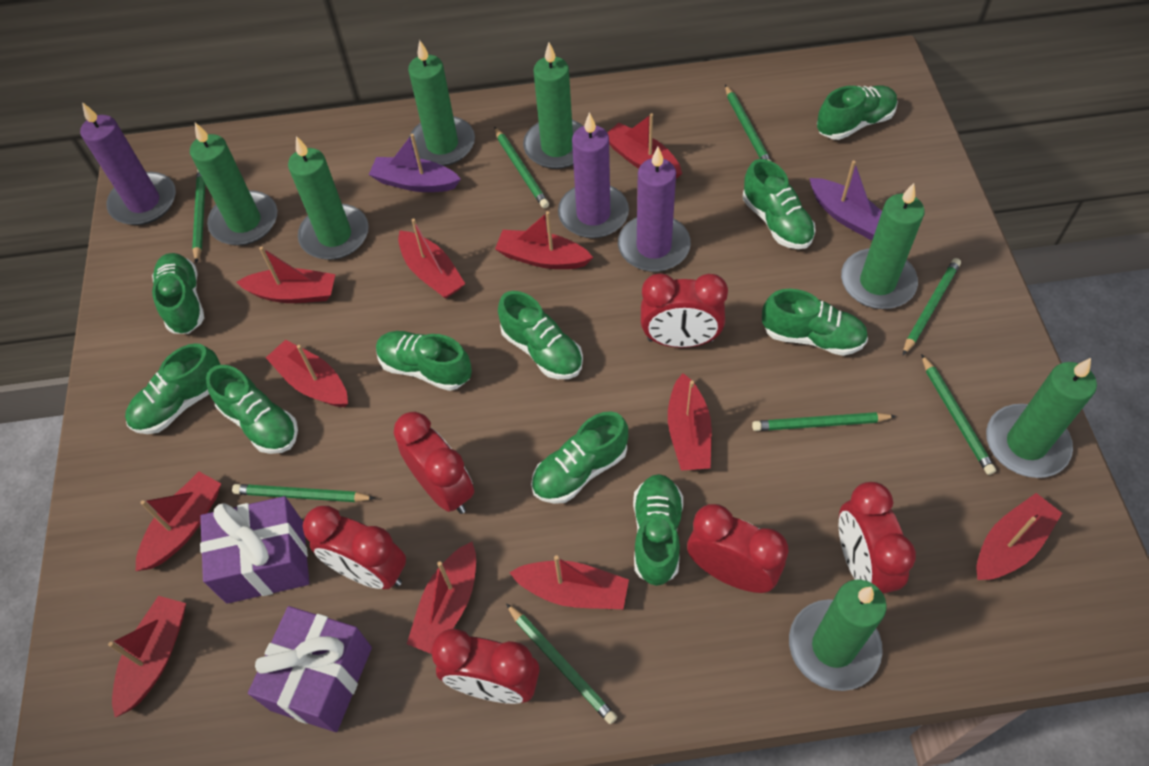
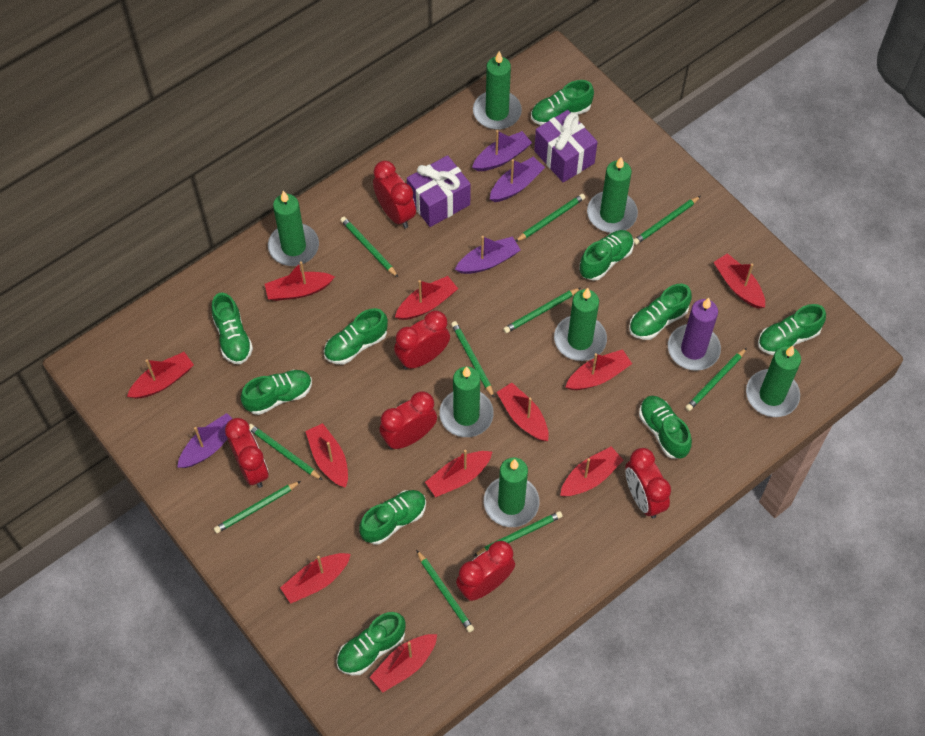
green pencil: [192,170,205,264] [232,484,375,502] [494,127,549,208] [506,603,617,724] [725,85,771,161] [752,412,896,431] [903,258,961,355] [921,354,996,475] = 8 -> [214,481,301,533] [249,424,323,480] [340,217,398,277] [416,550,474,633] [451,321,494,398] [474,511,562,556] [503,288,581,333] [516,194,585,242] [634,196,701,245] [685,348,747,411] = 10
purple boat: [369,134,461,192] [810,160,882,240] = 2 -> [177,413,233,468] [455,236,520,274] [472,130,532,171] [490,157,545,202] = 4
purple candle: [80,102,176,225] [558,112,629,238] [618,147,691,272] = 3 -> [668,298,721,371] = 1

